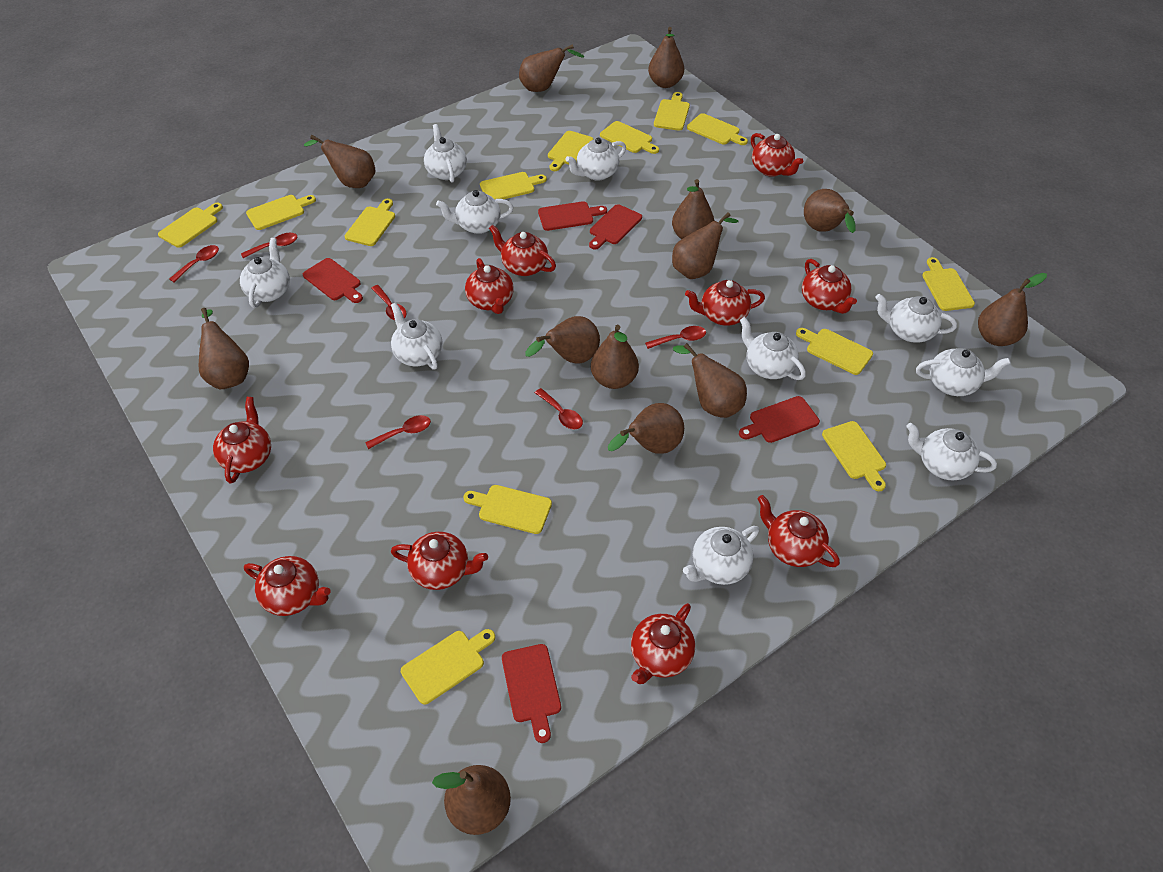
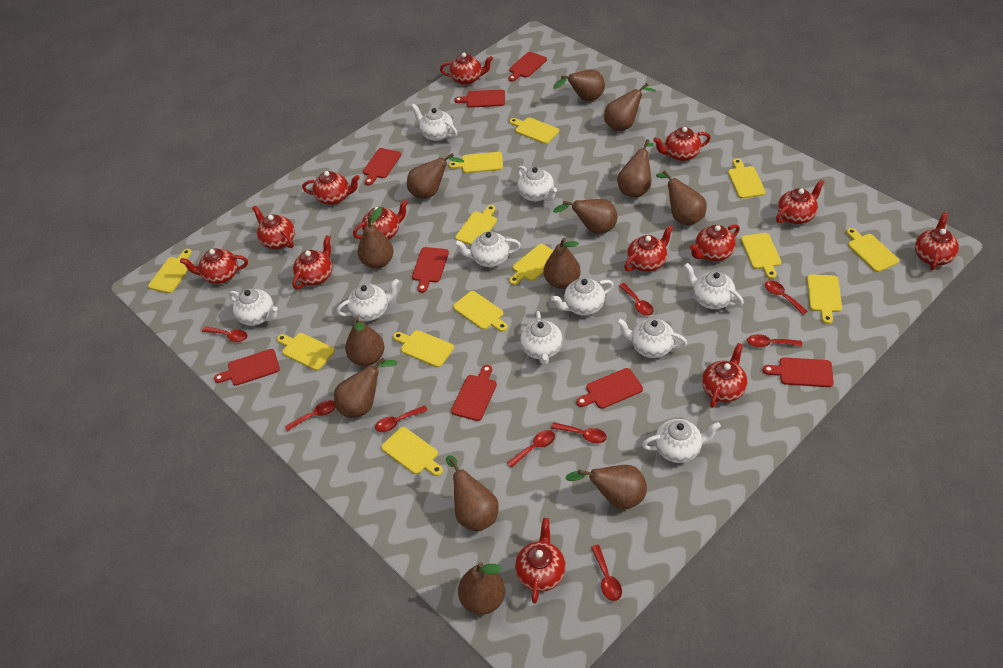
red cutting board: [303,258,363,303] [502,644,561,743] [538,201,607,231] [589,204,642,250] [739,396,820,443] = 5 -> [214,349,280,386] [363,148,401,185] [412,247,449,293] [451,365,497,421] [454,89,505,108] [508,52,547,82] [576,368,643,409] [763,357,834,387] = 8
red spoon: [170,245,219,282] [241,233,297,258] [365,415,431,449] [371,285,407,320] [535,388,583,430] [645,326,706,349] = 6 -> [202,326,248,342] [285,400,336,432] [375,405,428,432] [507,430,555,468] [551,422,607,443] [591,545,622,601] [619,283,653,316] [747,334,802,347] [765,280,808,315] = 9
red teapot: [213,397,271,484] [244,556,330,616] [391,532,488,590] [465,258,514,314] [489,224,556,276] [631,603,695,684] [685,280,765,326] [751,133,803,177] [757,495,840,567] [802,259,857,314] = 10 -> [180,248,248,284] [252,206,295,249] [293,235,332,289] [302,171,360,205] [353,200,408,240] [440,53,493,85] [515,518,566,604] [624,225,673,272] [653,127,711,161] [689,224,740,261] [702,343,748,408] [776,180,824,224] [915,212,959,270] = 13

